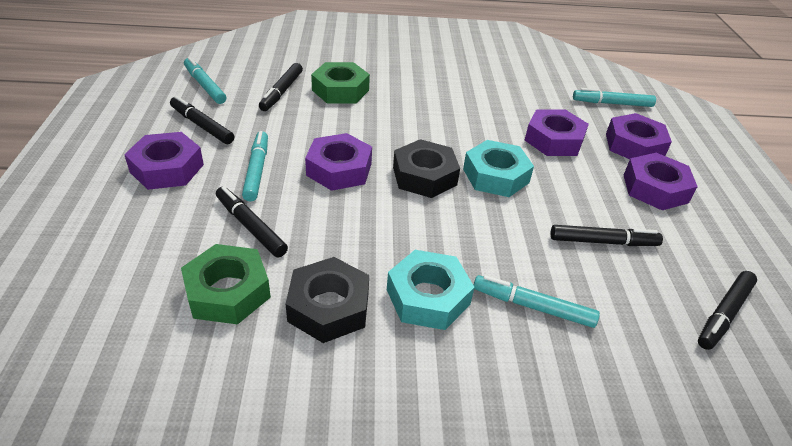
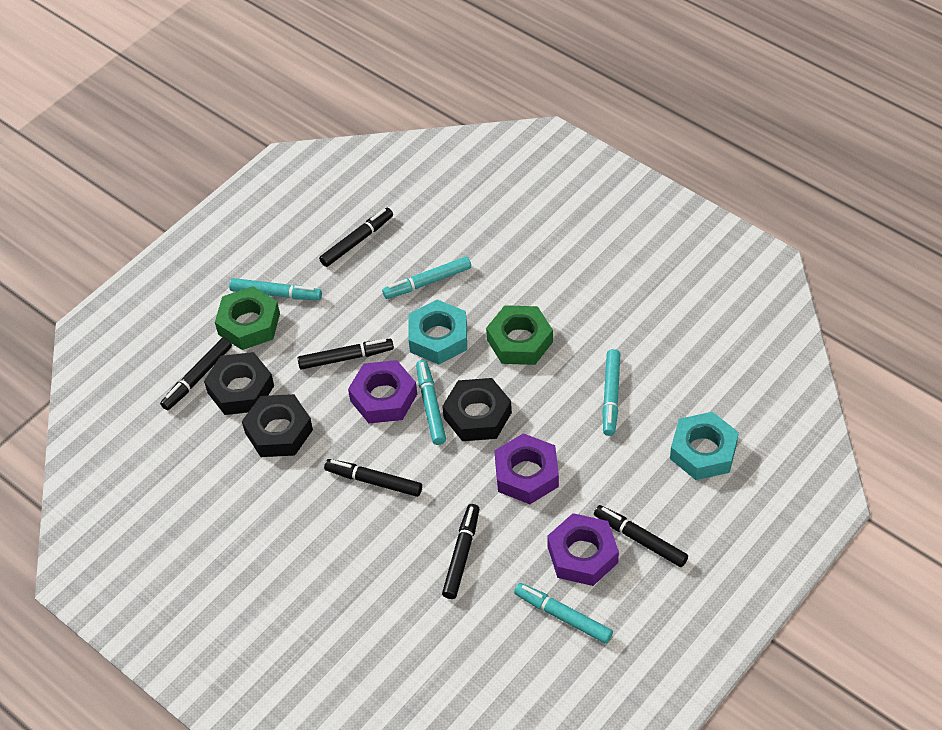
black marker: [170,96,234,144] [216,186,288,257] [259,63,303,111] [550,225,663,246] [698,271,757,350] = 5 -> [160,337,232,410] [297,339,394,370] [319,208,393,267] [324,459,422,497] [442,504,479,599] [594,505,688,567] = 6
black nut: [286,257,369,343] [393,139,460,198] = 2 -> [204,352,274,415] [242,394,313,457] [442,378,512,441] = 3
purple nut: [124,132,204,190] [305,133,372,191] [525,109,589,156] [606,113,672,159] [624,153,698,210] = 5 -> [348,360,417,423] [495,433,559,504] [547,513,619,586] = 3
turquoise marker: [184,57,226,104] [242,131,268,202] [474,275,600,328] [573,88,656,107] = 4 -> [229,278,322,300] [382,256,471,299] [416,360,446,445] [514,583,613,644] [602,349,620,436] = 5

